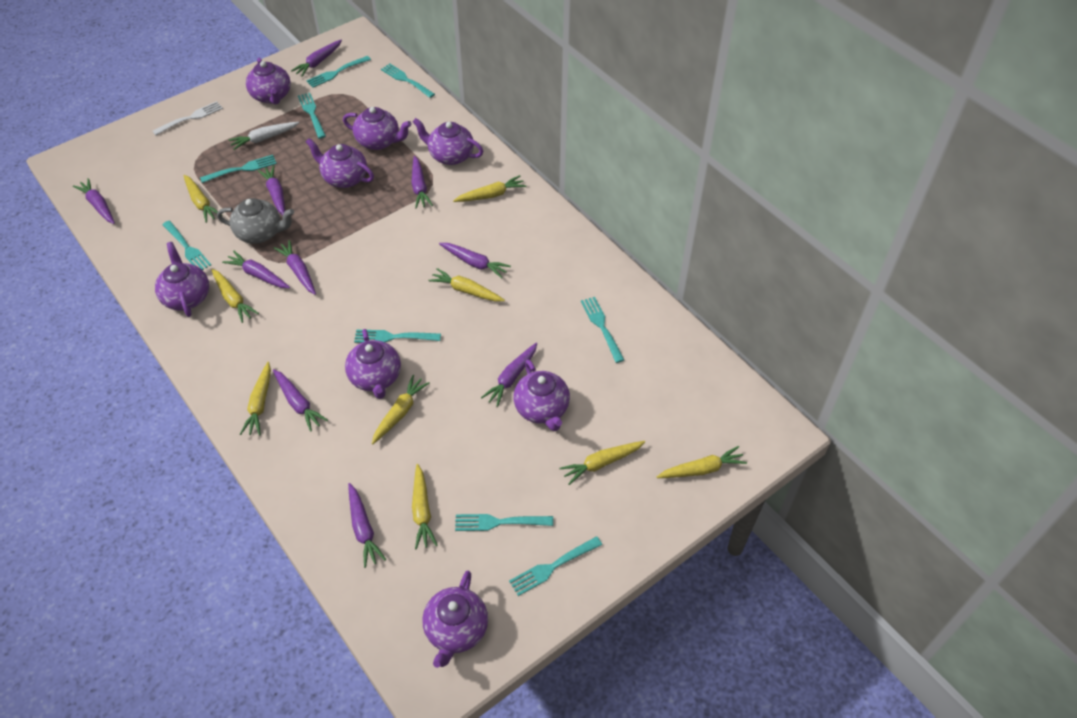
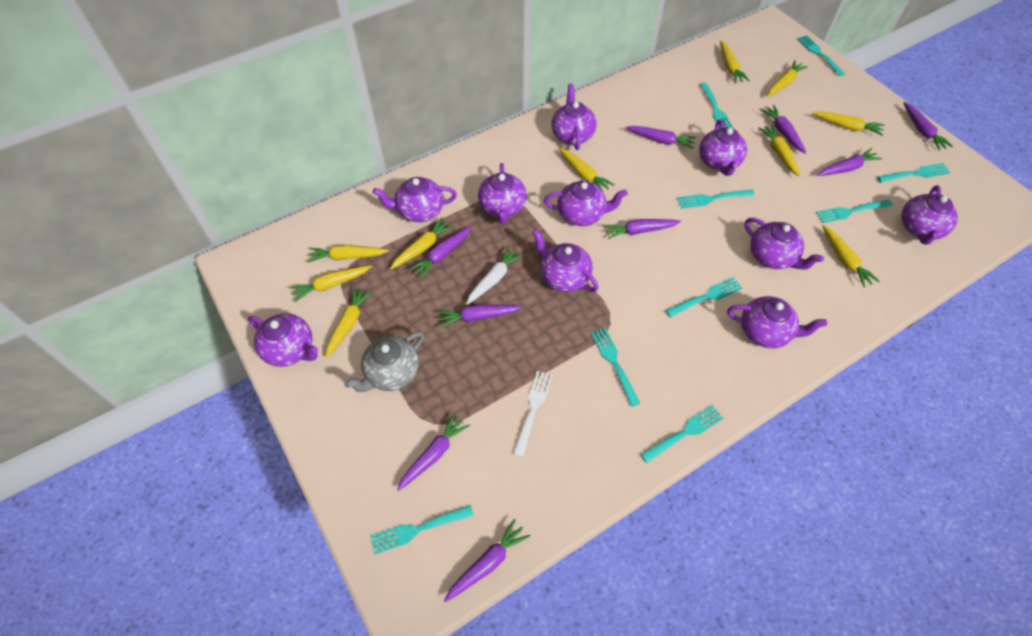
purple carrot: [73,178,115,224] [222,251,290,288] [258,165,285,215] [273,240,316,295] [273,369,328,432] [291,40,342,77] [348,483,386,568] [411,156,433,209] [439,243,511,278] [481,343,537,407] = 10 -> [397,413,470,491] [409,226,471,279] [437,305,522,328] [444,519,530,602] [604,219,681,239] [625,126,696,149] [760,105,806,154] [818,148,883,176] [903,102,953,151] = 9
purple teapot: [155,242,209,317] [246,58,291,105] [306,138,374,188] [343,107,412,150] [345,329,401,399] [413,118,483,165] [423,570,488,668] [514,360,570,431] = 8 -> [248,313,318,367] [373,177,457,222] [478,163,527,224] [532,229,599,292] [544,181,628,226] [552,84,596,150] [699,119,747,176] [727,296,827,348] [745,218,824,269] [901,185,958,245] = 10
yellow carrot: [183,175,222,223] [211,269,259,323] [240,362,271,436] [372,375,430,445] [412,464,438,549] [428,268,505,302] [453,175,526,202] [560,441,645,485] [657,446,747,478] = 9 -> [290,265,372,302] [307,245,389,263] [325,286,372,359] [390,217,454,269] [558,148,615,191] [720,41,750,83] [758,124,800,176] [768,60,808,97] [812,111,884,136] [822,225,879,288] = 10

